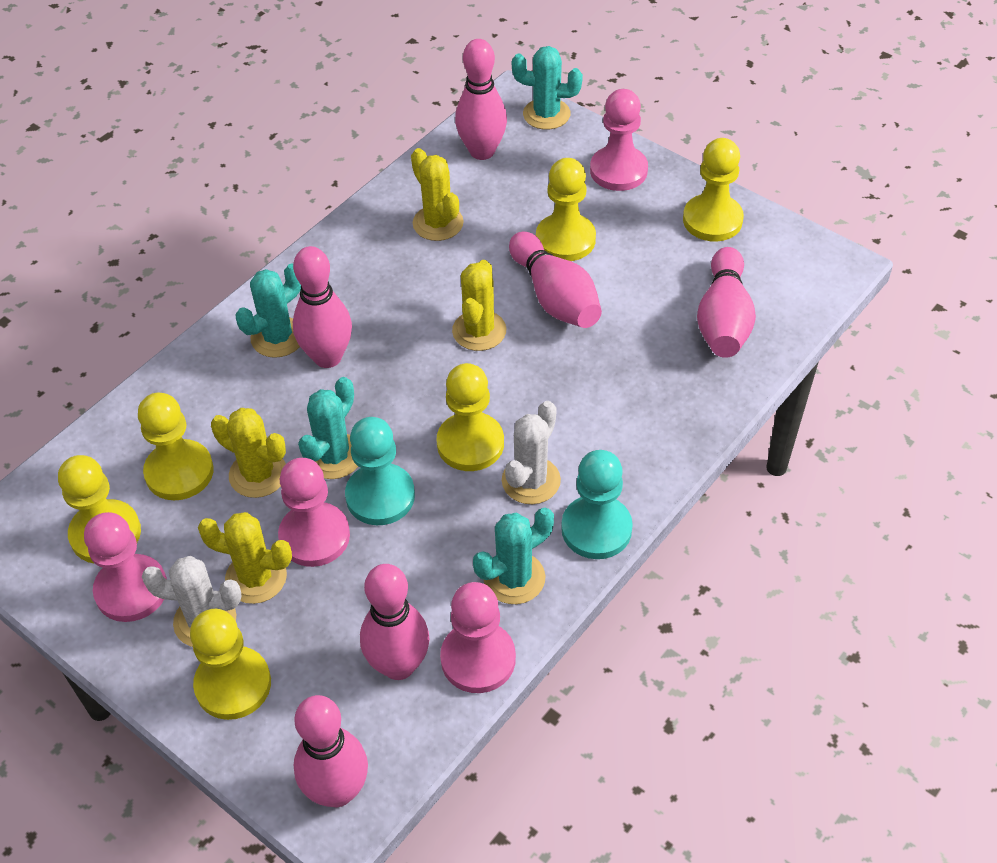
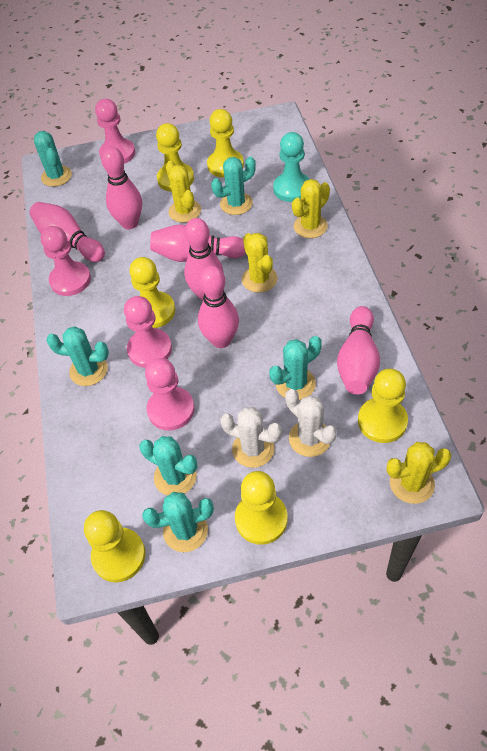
turquoise cactus: [235,263,301,358] [298,377,358,479] [473,508,554,604] [512,46,583,130] = 4 -> [34,131,72,187] [46,326,109,386] [139,436,198,495] [142,492,214,552] [211,156,256,215] [269,336,322,400] = 6
turquoise pawn: [345,417,415,525] [561,450,633,559] = 2 -> [273,132,309,202] = 1

